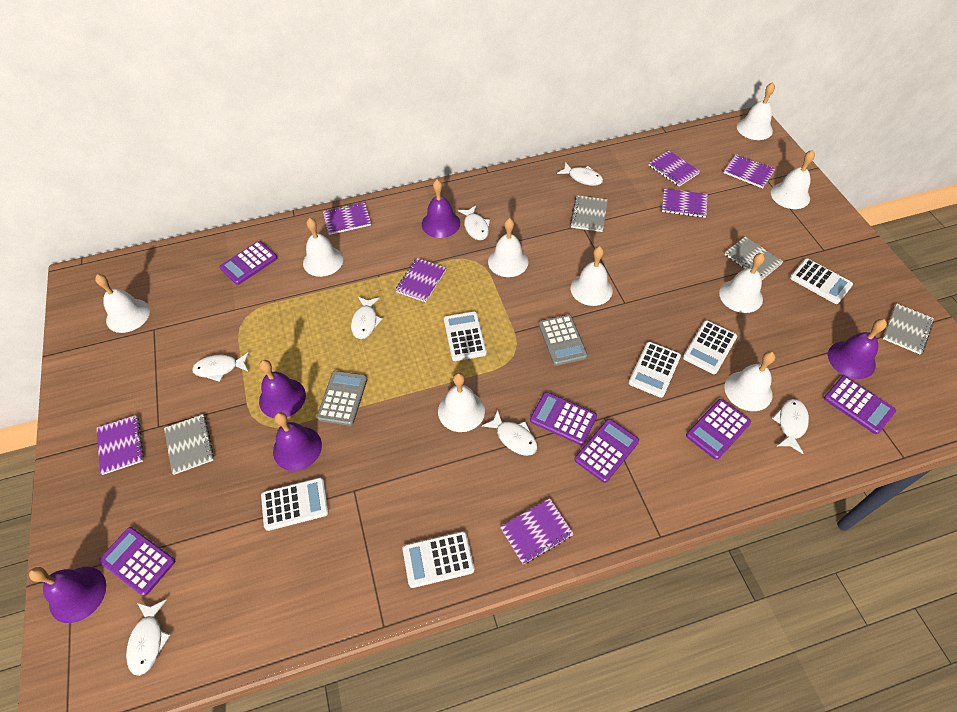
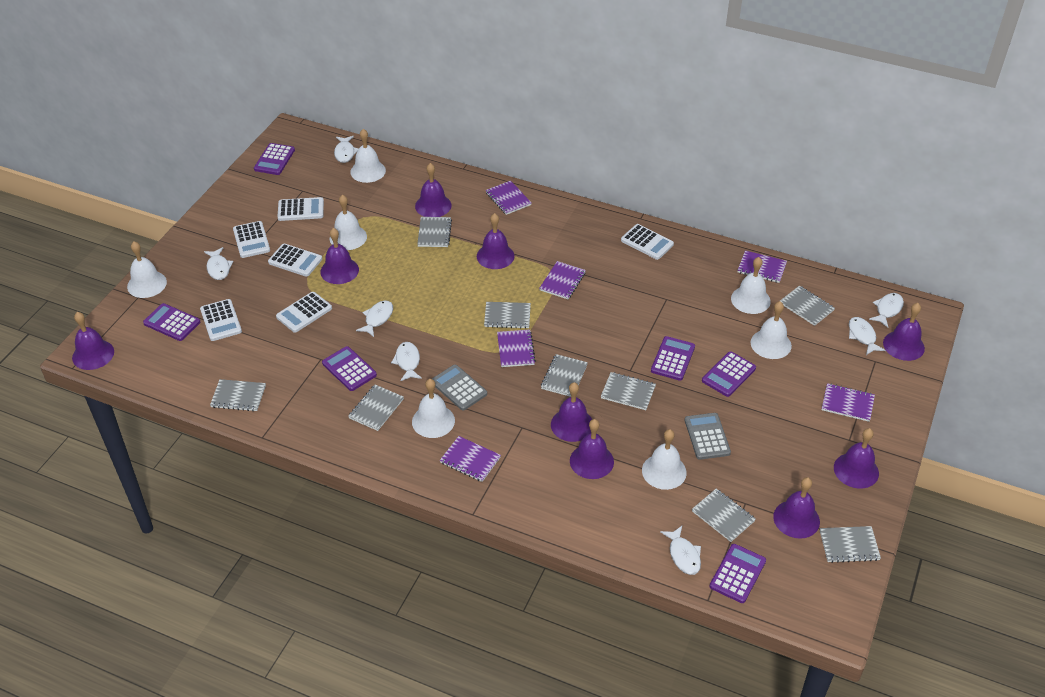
grey notebook: [164,414,214,475] [570,195,608,232] [724,236,783,280] [883,303,934,354] = 4 -> [210,379,266,411] [348,385,404,431] [417,217,452,247] [484,302,531,329] [541,354,588,397] [601,372,656,410] [692,488,756,542] [780,286,835,326] [820,526,881,563] = 9
purple bell: [29,567,106,623] [259,360,306,418] [273,412,322,471] [422,179,460,238] [828,319,887,379] = 5 -> [72,312,114,370] [320,228,359,284] [415,163,451,217] [477,213,514,269] [551,382,592,442] [570,419,614,479] [773,477,820,539] [834,428,879,489] [883,303,925,361] = 9
purple notebook: [96,415,144,475] [323,202,371,235] [396,258,446,302] [500,498,574,564] [649,151,700,187] [662,188,708,218] [724,154,775,188] = 7 -> [440,436,501,482] [486,181,531,215] [497,330,536,367] [539,261,586,299] [737,250,787,283] [822,383,875,422] = 6
white bell: [95,274,150,333] [303,218,343,277] [438,373,485,432] [488,218,529,277] [571,246,613,306] [719,253,765,313] [724,351,776,411] [737,82,775,140] [771,150,815,209] = 9 -> [127,242,167,298] [330,195,367,250] [350,129,386,183] [412,379,455,438] [642,429,687,490] [731,257,771,314] [751,301,792,359] = 7

